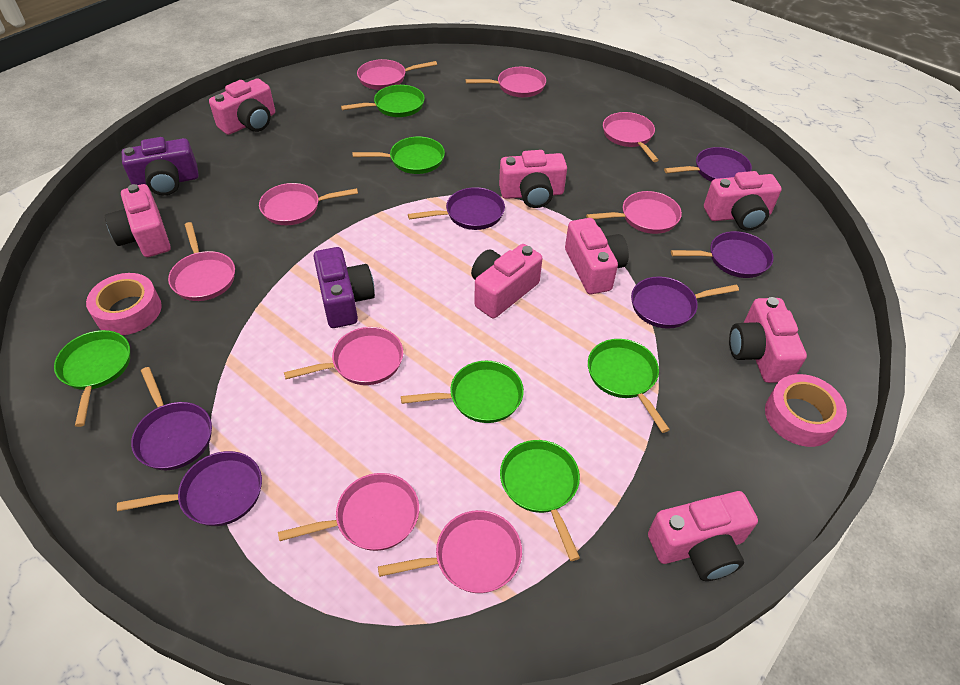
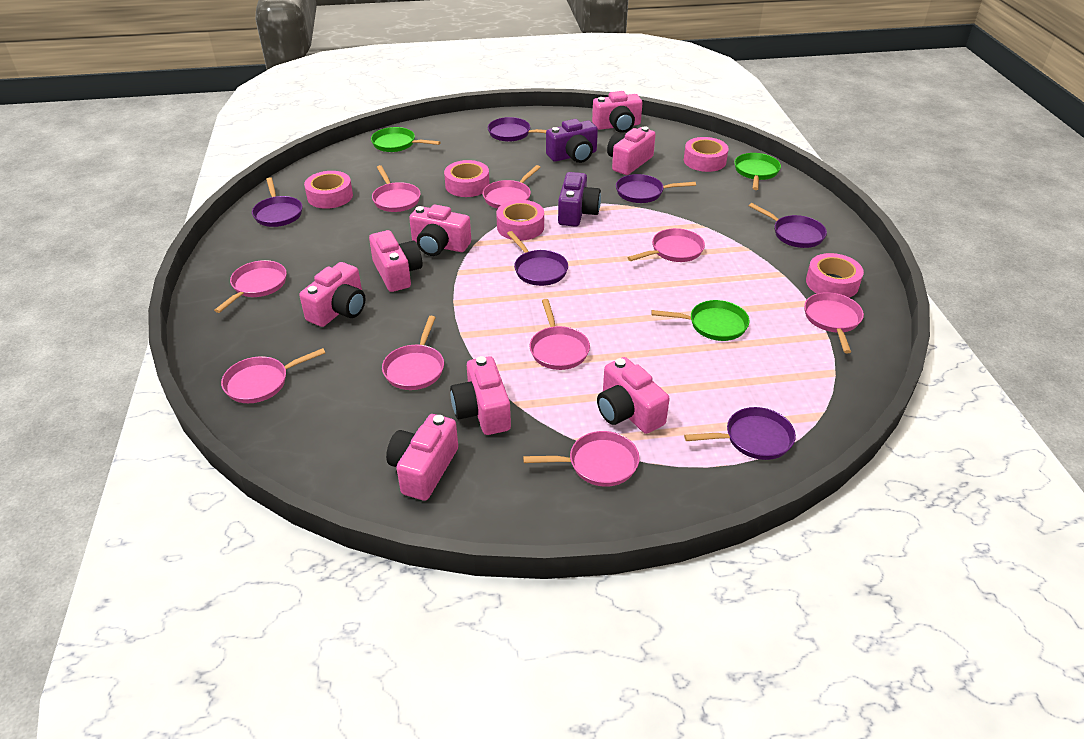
green pan: [54,330,130,427] [341,85,425,117] [352,137,445,174] [401,361,524,423] [500,440,580,561] [588,339,670,433] = 6 -> [371,127,441,152] [651,300,750,341] [734,153,781,190] = 3
pink tape: [86,273,162,335] [765,374,847,447] = 2 -> [304,171,353,209] [444,160,490,197] [496,200,544,241] [684,137,729,172] [806,253,864,298] = 5

